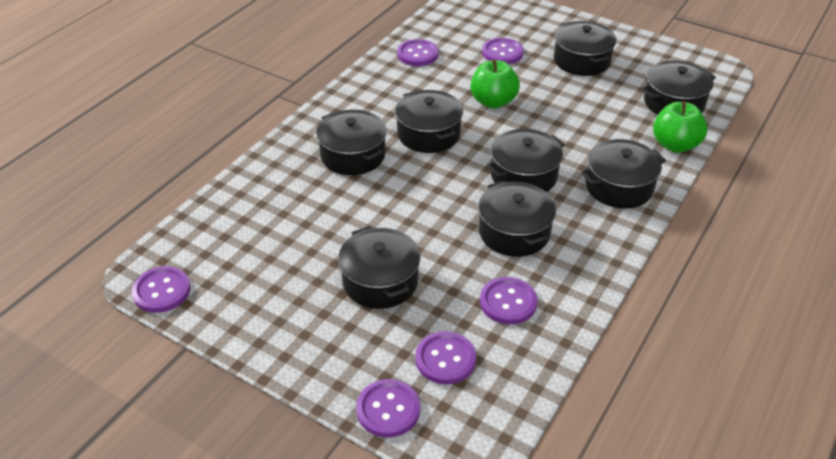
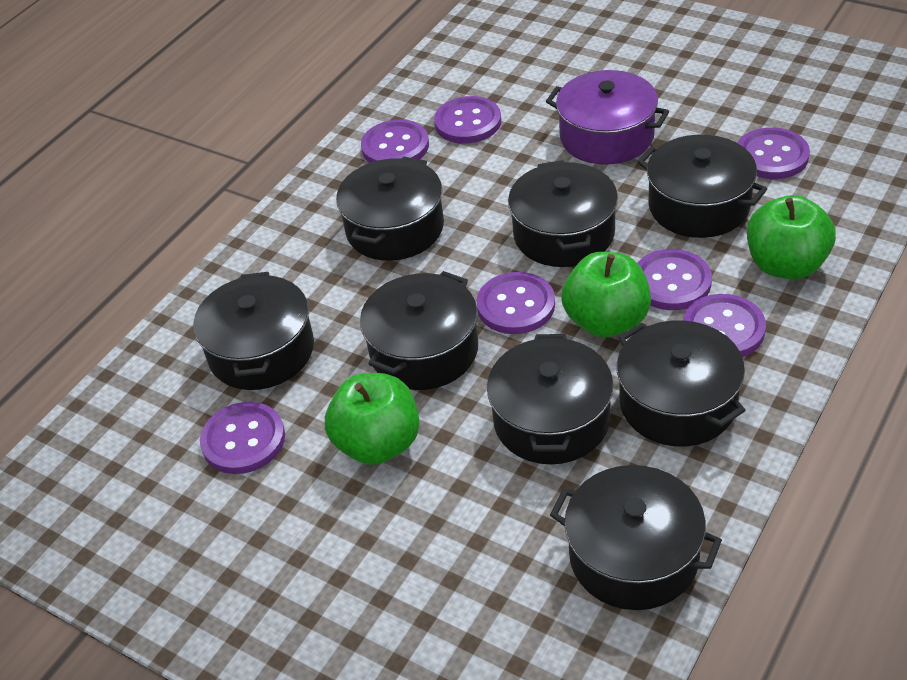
green apple: [470,59,520,109] [653,101,708,153] = 2 -> [325,373,420,465] [561,252,651,337] [747,195,836,279] = 3
purple button: [132,266,191,313] [356,379,420,437] [397,39,439,66] [415,331,476,384] [480,277,537,324] [482,38,524,64] = 6 -> [200,402,285,474] [361,120,429,163] [434,96,501,143] [476,272,555,334] [638,249,712,310] [683,294,766,357] [738,127,810,179] = 7
purple pot: none = 0 -> [546,70,669,165] = 1

